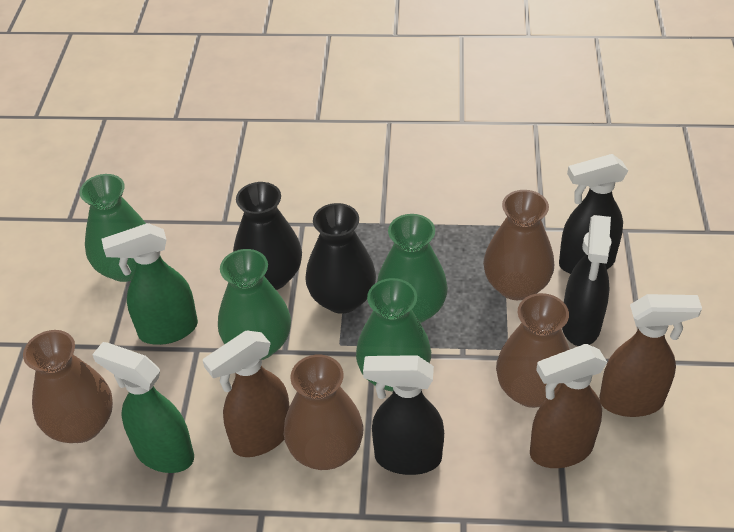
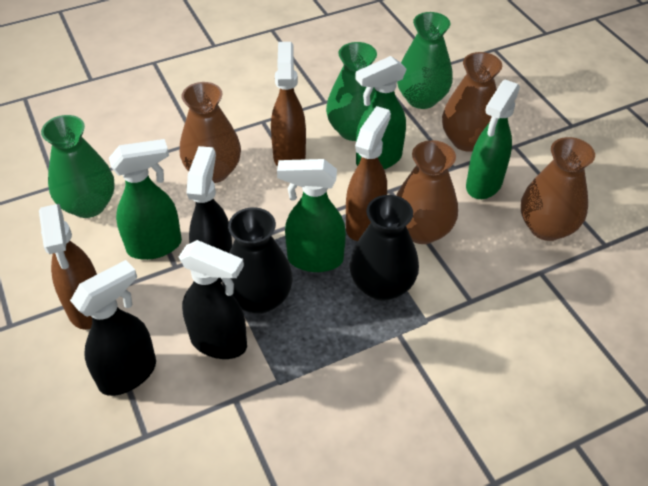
green spray bottle: [92,342,194,473] [101,223,198,345] = 2 -> [109,139,182,260] [277,159,346,272] [355,56,407,169] [466,79,520,199] = 4
green vase: [79,174,146,282] [218,249,291,360] [356,278,431,391] [377,214,448,323] = 4 -> [41,115,115,218] [326,42,377,141] [397,12,453,109] = 3

